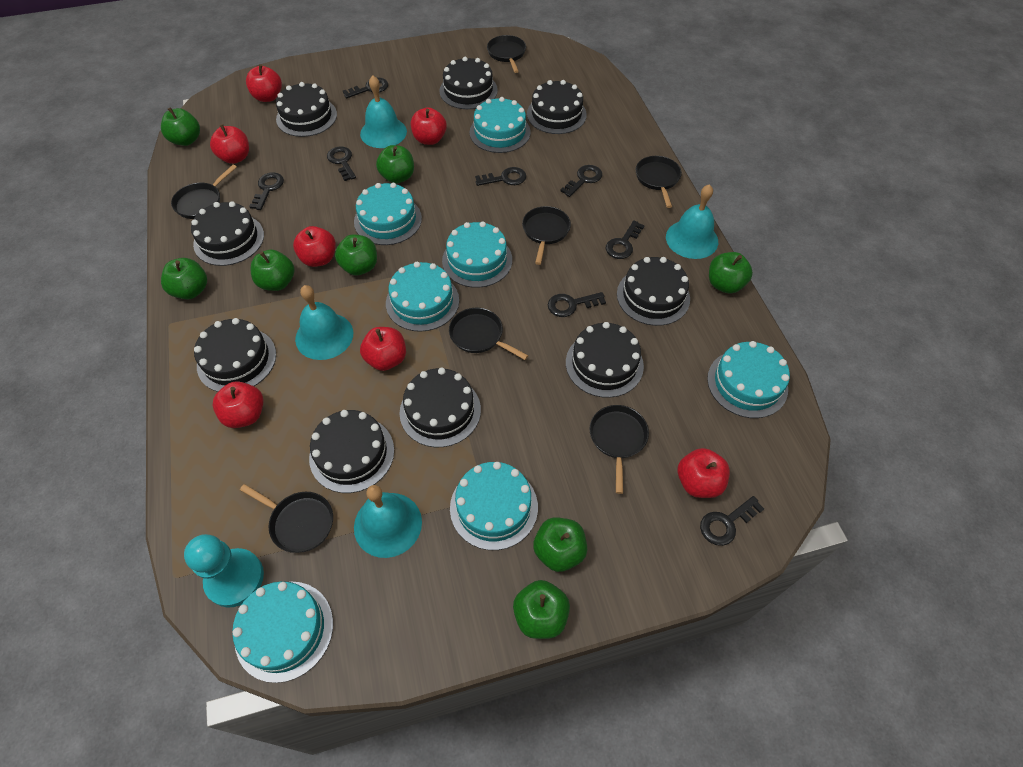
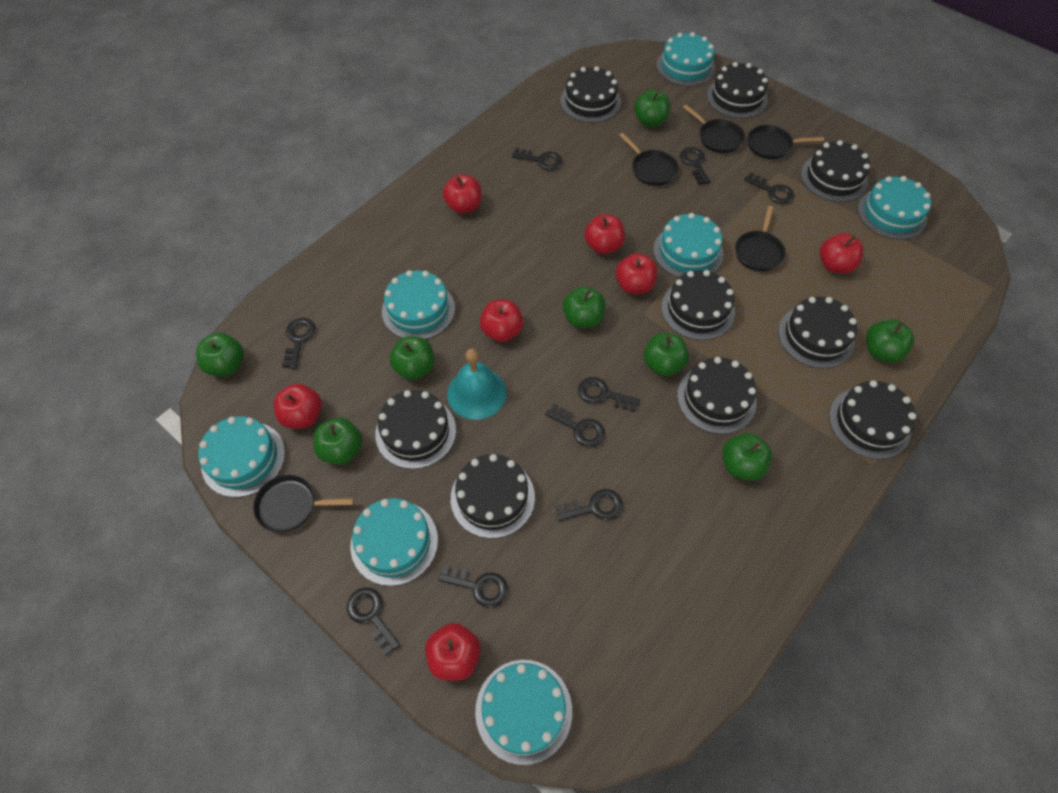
black key: [249,172,284,210] [327,147,356,181] [343,77,388,99] [475,167,526,186] [548,292,606,317] [560,165,602,197] [606,220,645,259] [700,496,764,546] = 8 -> [282,318,316,369] [347,587,400,656] [438,564,508,608] [512,148,563,171] [545,404,605,447] [556,489,623,521] [578,377,640,412] [680,147,711,185] [744,172,795,204] = 9
black pan: [171,165,237,219] [240,484,333,553] [449,308,528,360] [487,35,526,73] [522,206,571,265] [589,405,649,494] [636,156,682,208] = 7 -> [253,475,354,532] [619,133,679,186] [683,104,745,153] [735,206,786,272] [748,125,824,159] = 5
turquoise bell: [295,285,353,360] [354,485,422,558] [360,76,407,148] [666,184,718,259] = 4 -> [447,349,507,420] = 1
turquoise pawn: [184,534,264,607] = 1 -> none = 0

